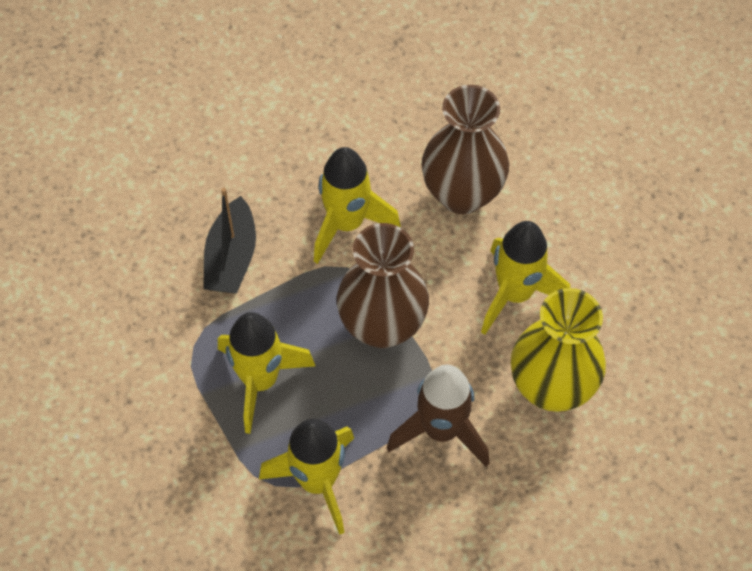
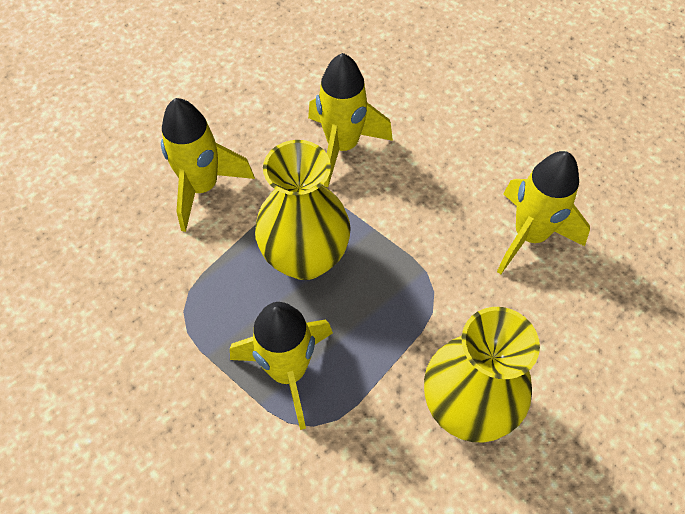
black boat: [203,188,256,293] = 1 -> none = 0
brown rocket: [387,365,489,467] = 1 -> none = 0
brown vase: [337,223,429,348] [421,85,509,214] = 2 -> none = 0
yellow vase: [511,288,606,412] = 1 -> [255,140,351,280] [424,307,540,443] = 2

